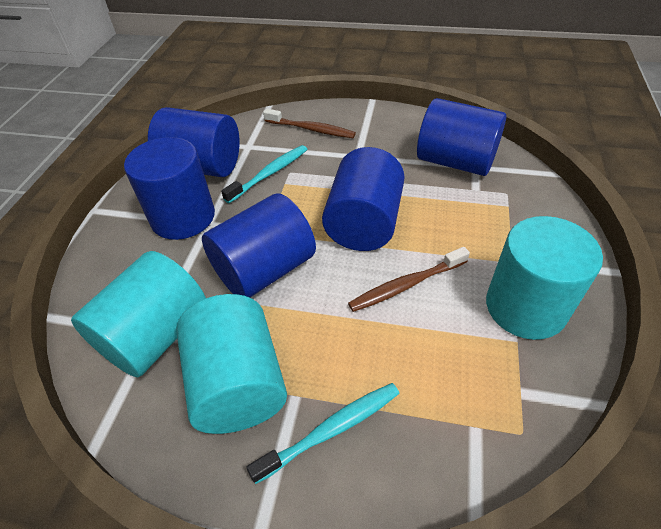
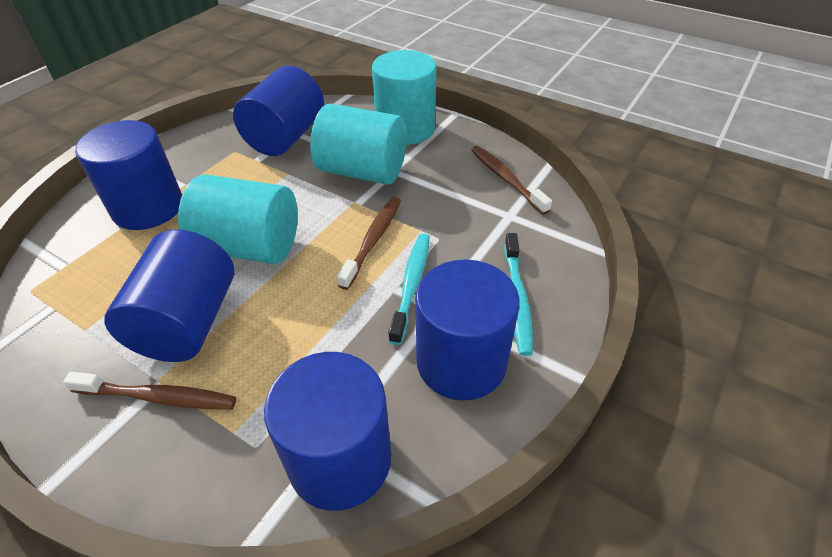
brown toothbrush: [263,109,356,138] [348,247,470,312] = 2 -> [63,372,236,410] [337,197,401,290] [471,146,552,215] = 3

